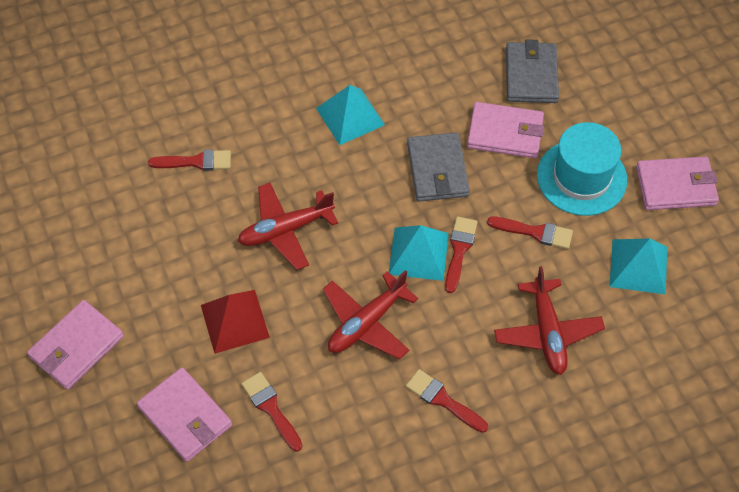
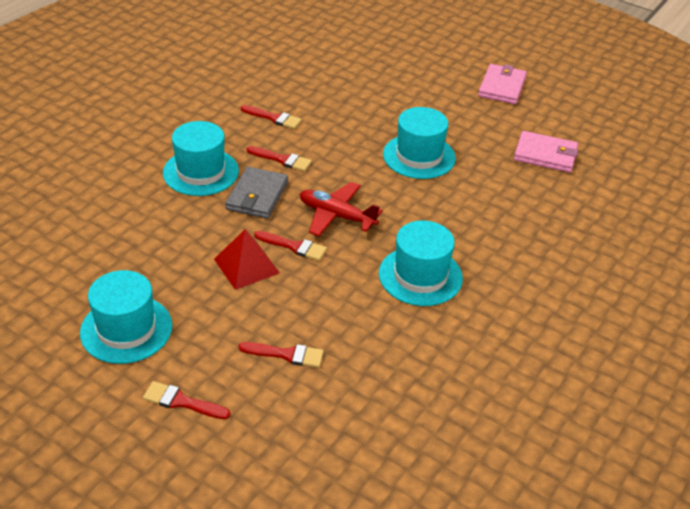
grey wallet: [407,132,470,202] [506,39,559,103] = 2 -> [225,167,288,219] = 1
pink wallet: [27,300,124,390] [137,367,232,462] [467,102,544,158] [636,157,719,210] = 4 -> [478,64,527,104] [514,131,578,173] = 2
red plane: [238,183,338,270] [323,270,418,359] [494,266,605,375] = 3 -> [300,182,383,236] = 1
turquoise hat: [537,122,627,216] = 1 -> [80,270,172,364] [163,121,239,196] [379,221,463,306] [383,107,456,179] = 4
turquoise pyramid: [316,85,385,145] [389,225,449,281] [610,238,667,295] = 3 -> none = 0

